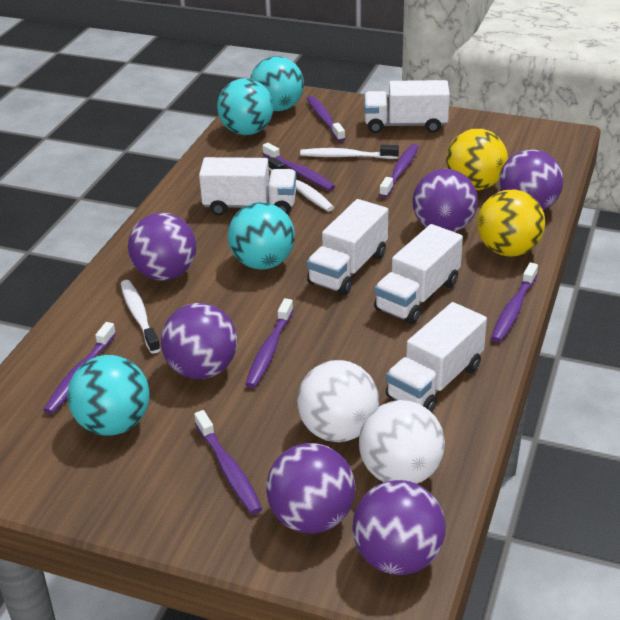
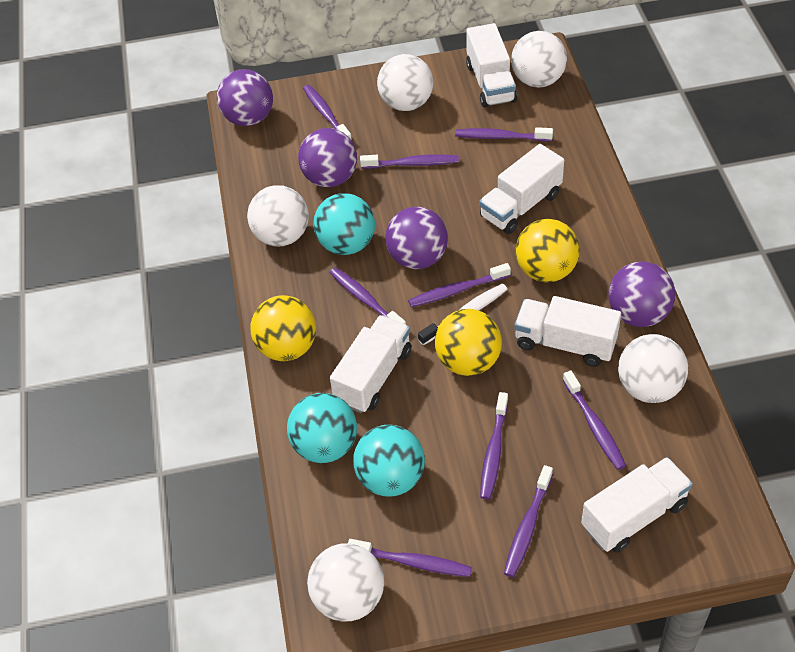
purple ball: [128,213,196,281] [161,303,237,379] [266,443,356,534] [352,480,446,575] [412,169,478,232] [499,149,563,210] = 6 -> [217,69,273,126] [298,128,357,187] [385,207,448,269] [608,261,675,327] = 4
purple toothbrush: [44,322,116,414] [194,410,262,514] [245,298,294,388] [263,143,335,191] [307,96,345,142] [379,144,419,198] [491,262,538,342] = 7 -> [303,85,352,140] [330,267,406,324] [348,539,472,577] [360,155,459,169] [408,263,511,307] [455,127,553,142] [480,392,508,500] [504,465,553,577] [563,371,626,470] = 9
turquoise ball: [67,355,149,436] [217,78,273,135] [228,202,295,269] [250,56,304,111] = 4 -> [287,393,357,463] [313,193,375,255] [353,425,425,497] = 3
white ball: [297,360,379,442] [359,400,445,484] = 2 -> [247,185,309,246] [307,543,384,621] [377,54,433,111] [511,31,567,87] [618,334,688,403] = 5
white toothbrush: [120,280,161,353] [268,157,334,211] [300,145,399,159] = 3 -> [418,284,508,345] = 1
yellow ball: [446,129,508,190] [477,190,545,257] = 2 -> [250,295,316,361] [435,309,502,376] [516,219,579,282] = 3

